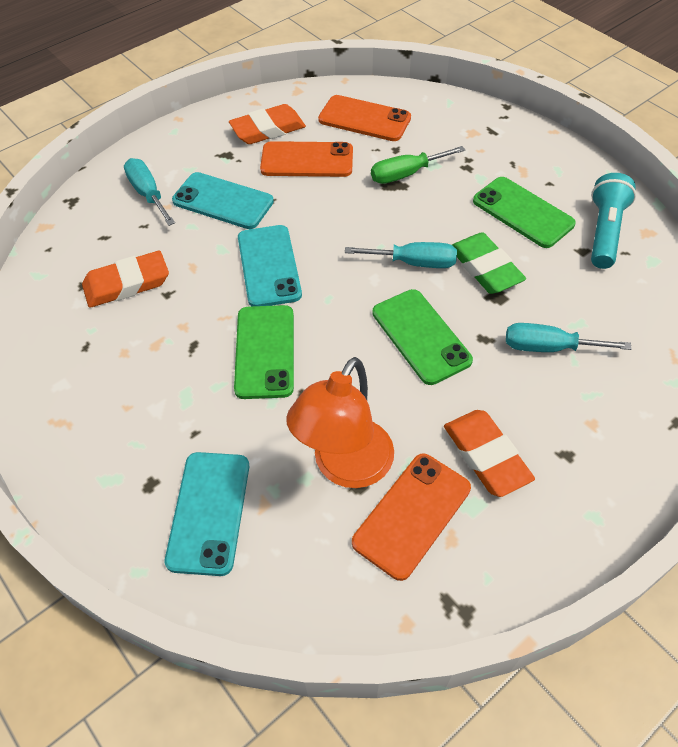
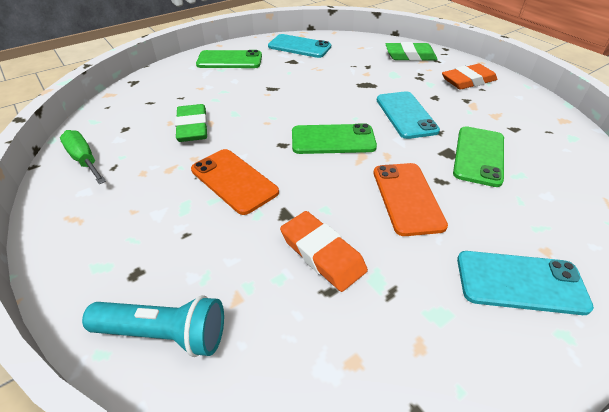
green eraser: [452,232,526,294] = 1 -> [175,104,208,142] [386,42,438,61] = 2
orange eraser: [82,251,169,308] [229,104,306,144] [444,410,535,497] = 3 -> [280,211,368,292] [442,64,497,90] = 2
orange lamp: [286,357,394,488] = 1 -> none = 0
orange phone: [260,141,353,177] [318,95,411,141] [352,454,471,581] = 3 -> [191,149,279,215] [373,163,448,236] = 2
turquoise screwdriver: [124,158,175,226] [345,242,457,268] [506,323,632,352] = 3 -> none = 0

